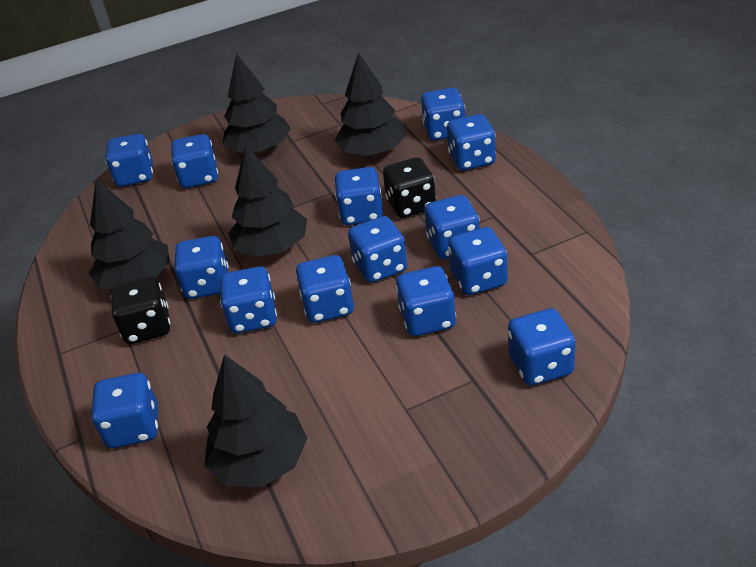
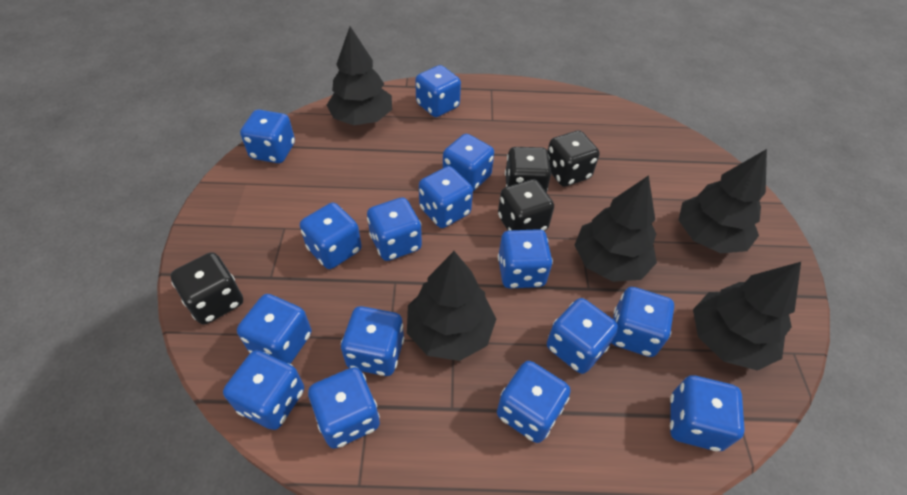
black dice: [111,276,170,344] [383,157,436,218] = 2 -> [171,252,243,325] [498,179,554,231] [505,147,551,192] [548,130,600,187] = 4
blue dice: [91,373,158,448] [105,134,153,187] [171,134,218,188] [174,236,229,299] [220,266,277,333] [295,255,354,323] [334,167,383,225] [348,216,407,283] [396,266,456,336] [421,88,465,141] [424,195,480,259] [447,114,496,171] [448,227,508,295] [508,308,576,386] = 14 -> [223,350,304,430] [237,294,312,364] [240,110,295,163] [300,203,362,269] [308,367,380,449] [341,306,404,376] [367,197,422,261] [415,65,461,117] [419,166,473,228] [443,134,494,191] [497,361,570,443] [498,229,553,289] [547,298,618,374] [611,287,674,357] [670,375,745,451] = 15

